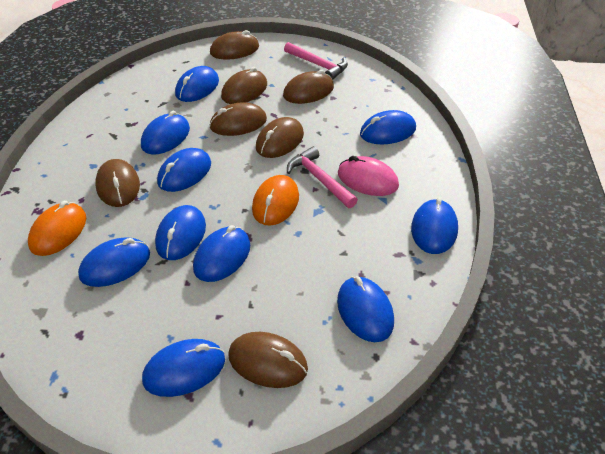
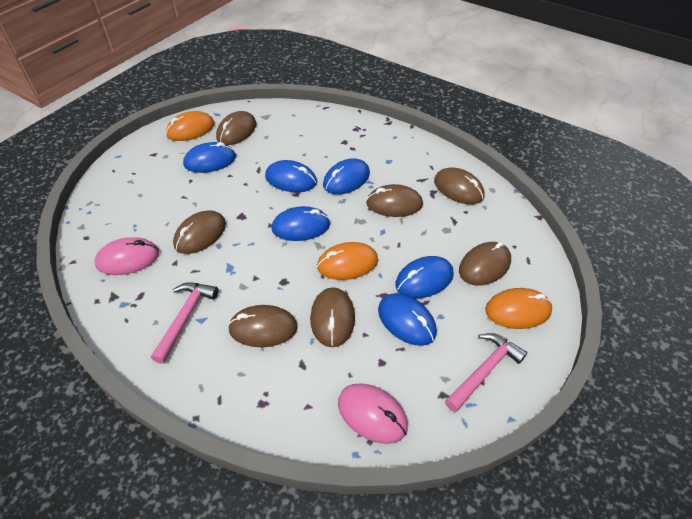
blue mouse: [78,238,150,287] [141,111,190,154] [142,339,225,397] [155,205,206,260] [157,148,211,192] [175,66,219,102] [193,225,250,282] [337,276,394,342] [360,110,416,145] [411,197,458,254] = 10 -> [183,142,236,173] [265,160,317,192] [271,206,330,241] [323,158,370,194] [378,293,437,346] [396,256,454,298] = 6
orange mouse: [28,201,86,256] [252,175,299,226] = 2 -> [166,111,215,141] [317,242,378,280] [485,288,552,329] = 3
pink mouse: [338,156,399,196] = 1 -> [94,237,159,275] [338,383,408,444] = 2

